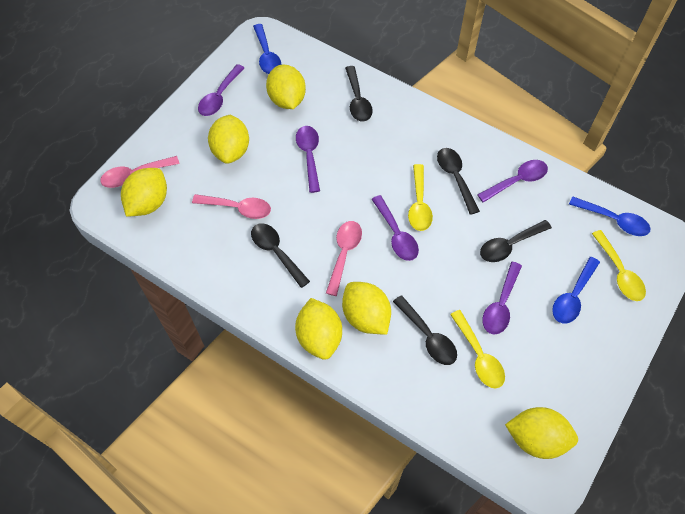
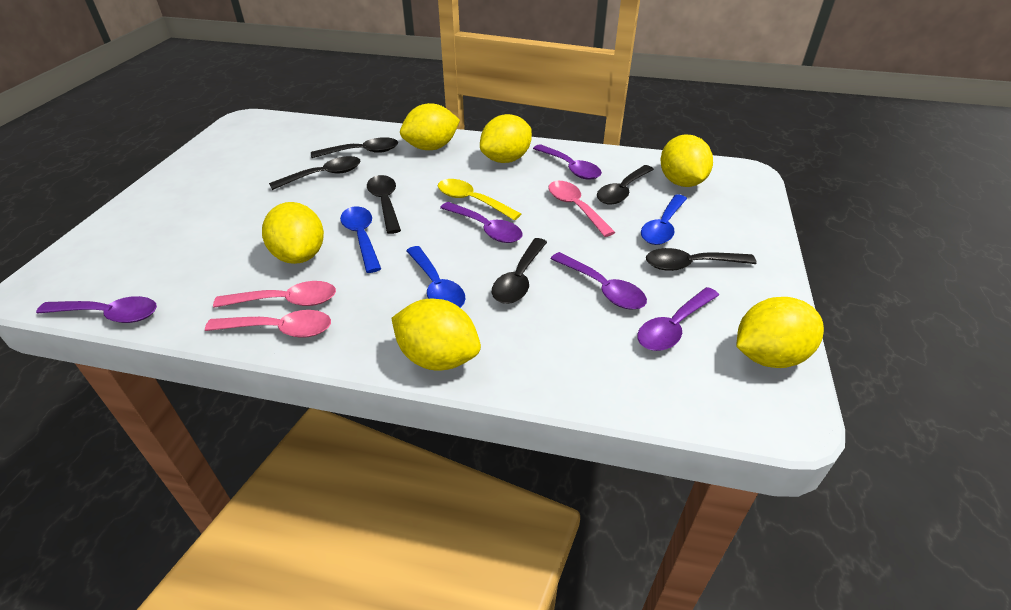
black spoon: [251,223,310,288] [345,66,373,122] [393,295,457,365] [437,148,480,215] [480,220,552,262] = 5 -> [269,156,361,190] [311,137,398,158] [367,175,401,234] [492,238,547,304] [597,165,654,204] [646,248,757,271] = 6
yellow spoon: [408,164,433,231] [450,310,505,388] [592,230,646,301] = 3 -> [438,179,521,221] = 1

